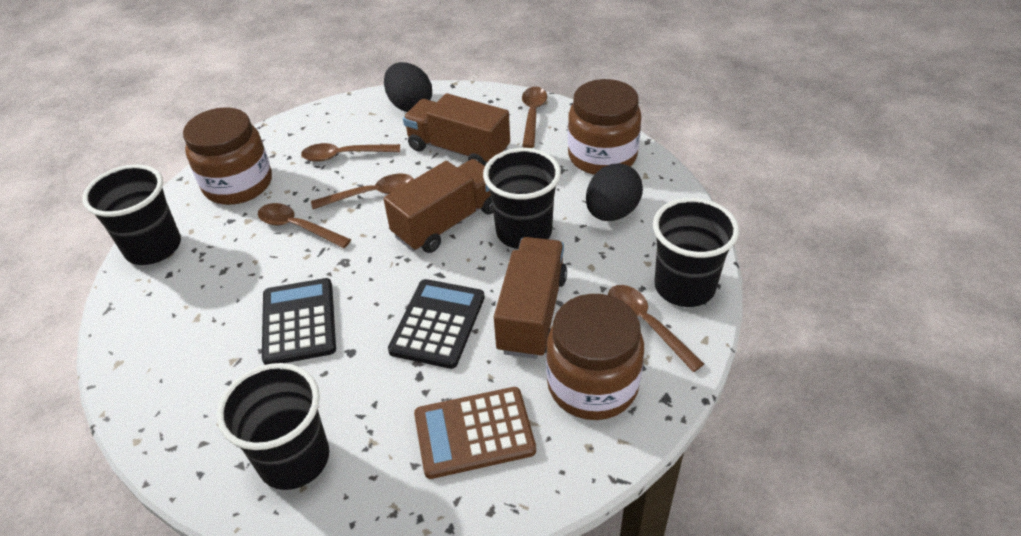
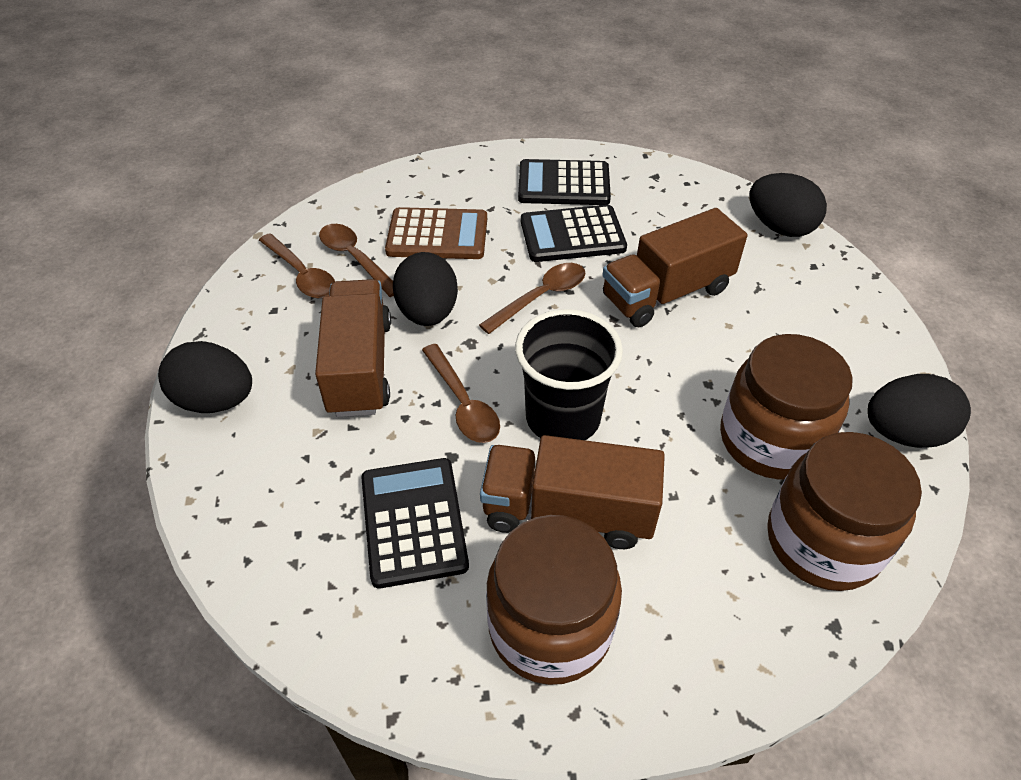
black calculator: [262,278,336,365] [388,279,485,369] = 2 -> [361,458,469,588] [518,159,611,205] [521,205,627,262] = 3
black cup: [82,164,181,265] [217,363,329,490] [483,148,561,249] [653,198,739,307] = 4 -> [515,309,623,440] = 1
black egg: [384,62,432,112] [586,164,643,221] = 2 -> [158,341,252,413] [393,252,458,326] [750,173,827,237] [867,374,971,448] = 4
brown spoon: [258,203,351,248] [301,143,400,162] [311,174,414,209] [522,87,547,148] [608,285,704,372] = 5 -> [259,233,335,298] [319,224,394,297] [422,344,500,443] [479,263,586,334] = 4

